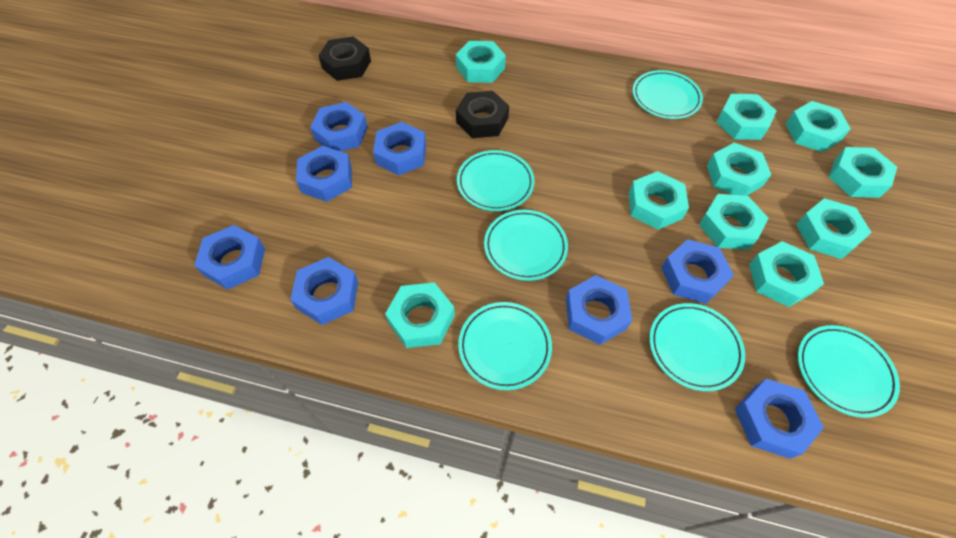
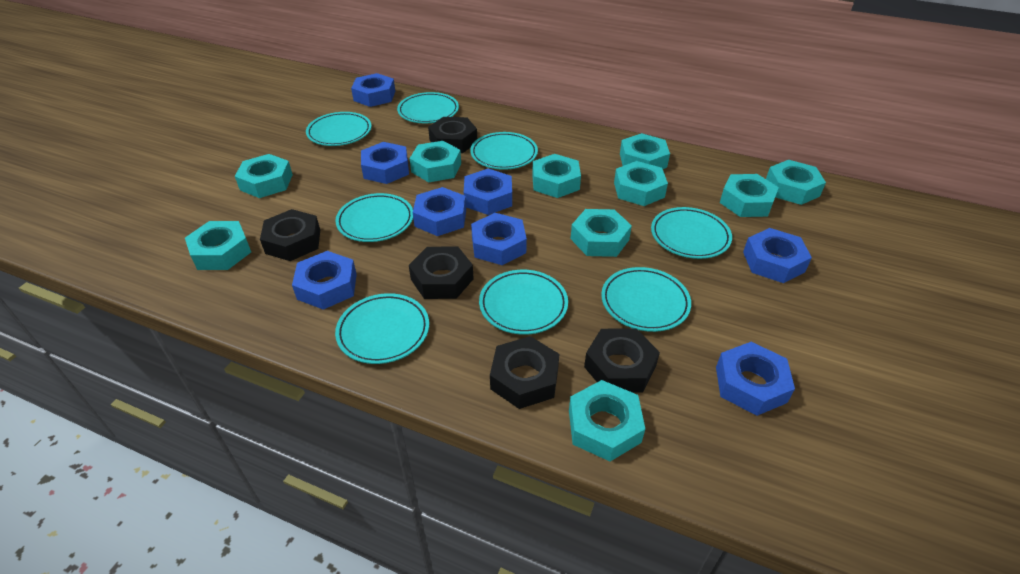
black nut: [318,36,371,81] [456,91,509,138] = 2 -> [260,209,320,261] [409,247,474,299] [428,117,477,153] [490,336,559,409] [584,329,660,393] = 5
turquoise plate: [457,150,535,211] [458,302,552,390] [484,210,568,281] [632,70,703,119] [649,303,745,391] [798,325,900,418] = 6 -> [306,112,372,146] [335,193,413,242] [335,293,429,364] [397,92,459,123] [470,132,538,170] [479,270,568,335] [601,267,691,332] [651,207,732,259] = 8

